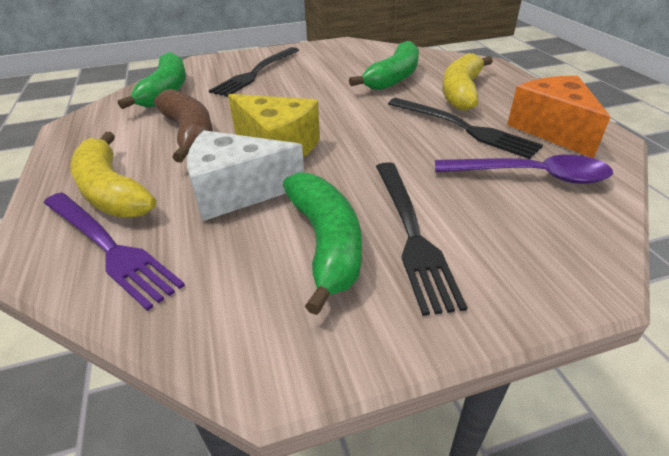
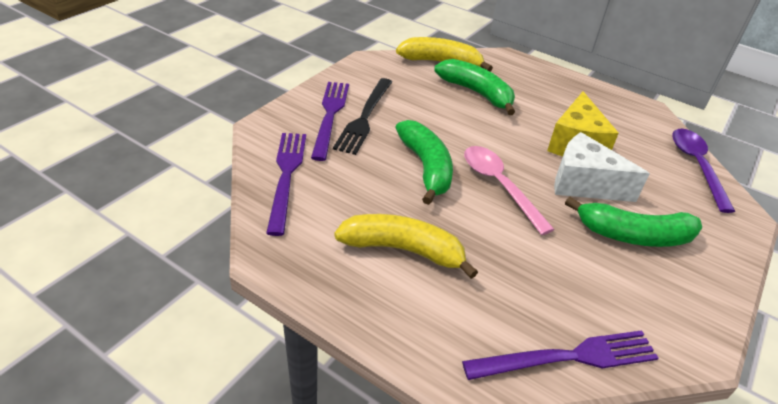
black fork: [209,47,299,97] [376,162,468,316] [388,98,543,159] = 3 -> [333,78,392,155] = 1
brown banana: [154,89,213,163] = 1 -> none = 0
orange cheese: [507,76,610,158] = 1 -> none = 0
pink spoon: none = 0 -> [464,146,555,235] = 1
purple fork: [44,192,185,311] = 1 -> [266,133,306,236] [311,82,349,161] [462,330,658,380] = 3

